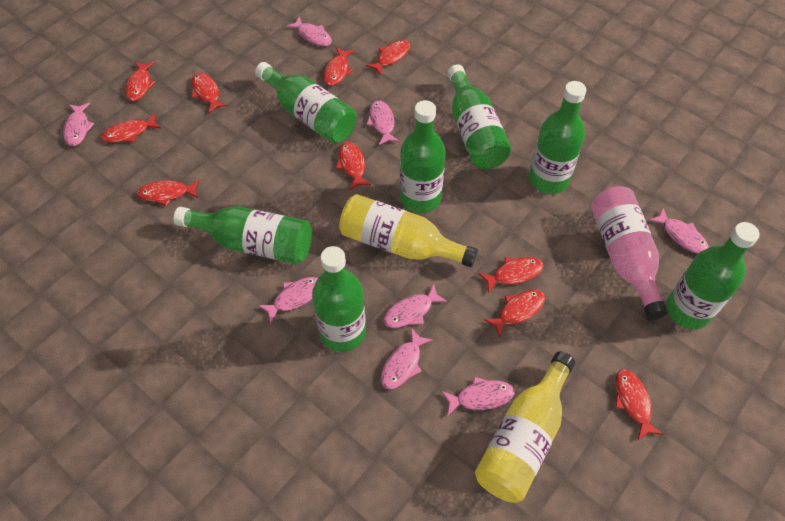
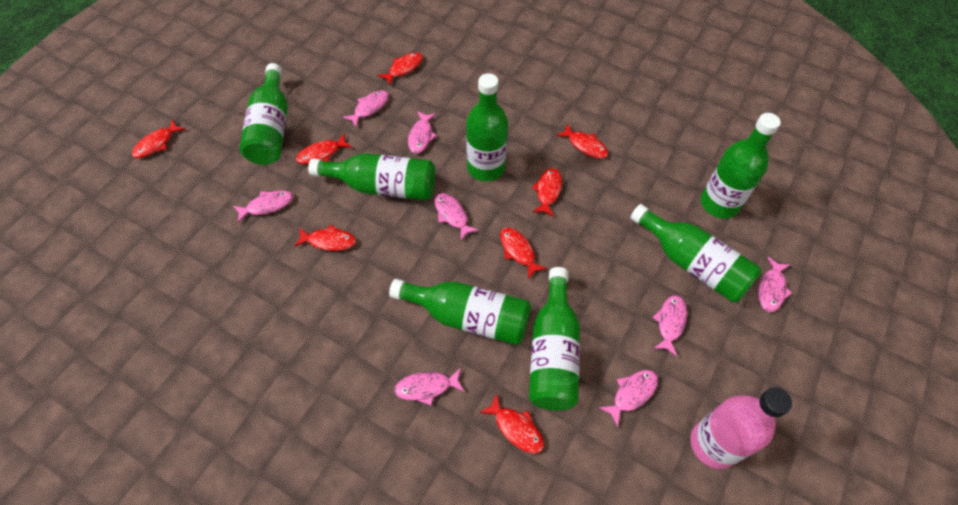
red fish: [101,114,161,143] [125,62,155,101] [137,180,199,206] [192,73,228,113] [323,47,354,86] [336,142,371,190] [366,40,410,75] [478,257,543,293] [484,290,545,337] [615,369,663,440] = 10 -> [132,119,185,158] [294,224,356,251] [296,134,352,164] [378,52,423,85] [480,393,544,454] [500,227,547,279] [532,168,562,217] [556,124,608,159] = 8
yellow bottle: [339,194,478,267] [475,351,575,503] = 2 -> none = 0

